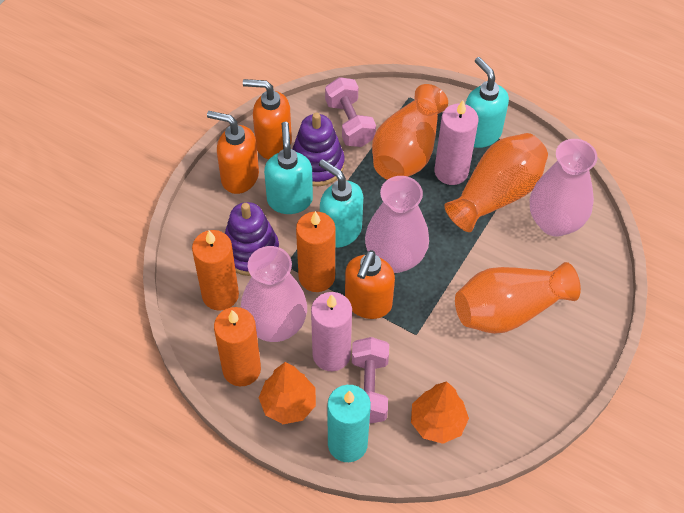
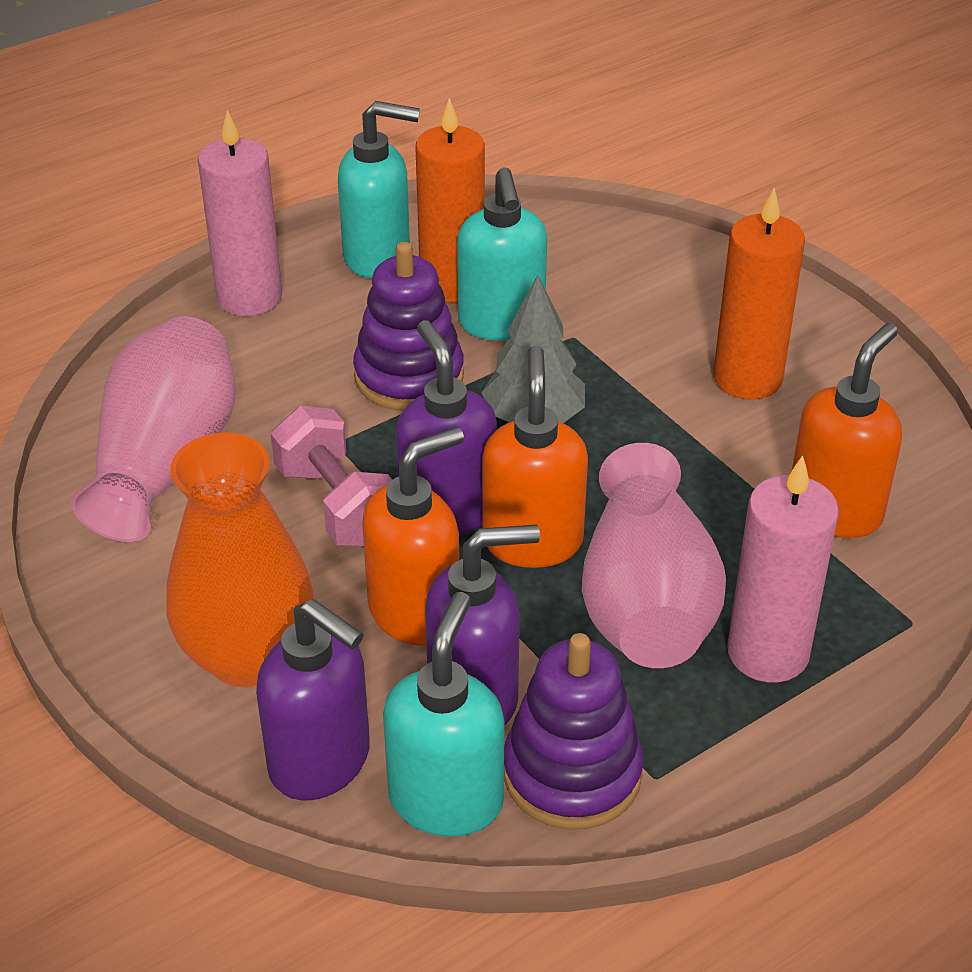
grey tree: none = 0 -> [481,275,585,423] = 1
orange candle: [192,230,239,311] [214,307,261,386] [296,211,335,292] = 3 -> [415,98,485,303] [713,188,805,400] = 2
orange tree: [259,362,316,424] [411,381,469,444] = 2 -> none = 0
orange vase: [372,84,448,180] [444,133,548,232] [455,262,581,334] = 3 -> [166,432,314,687] = 1
pink dumbbell: [325,77,376,147] [352,337,389,424] = 2 -> [271,406,392,546] = 1
pink vase: [241,246,307,342] [365,176,429,273] [530,139,597,237] = 3 -> [71,316,236,542] [582,443,726,668] = 2
purple soap dispenser: none = 0 -> [256,599,370,800] [395,320,497,536] [425,524,540,725] = 3
turquoise candle: [327,385,371,462] = 1 -> none = 0

